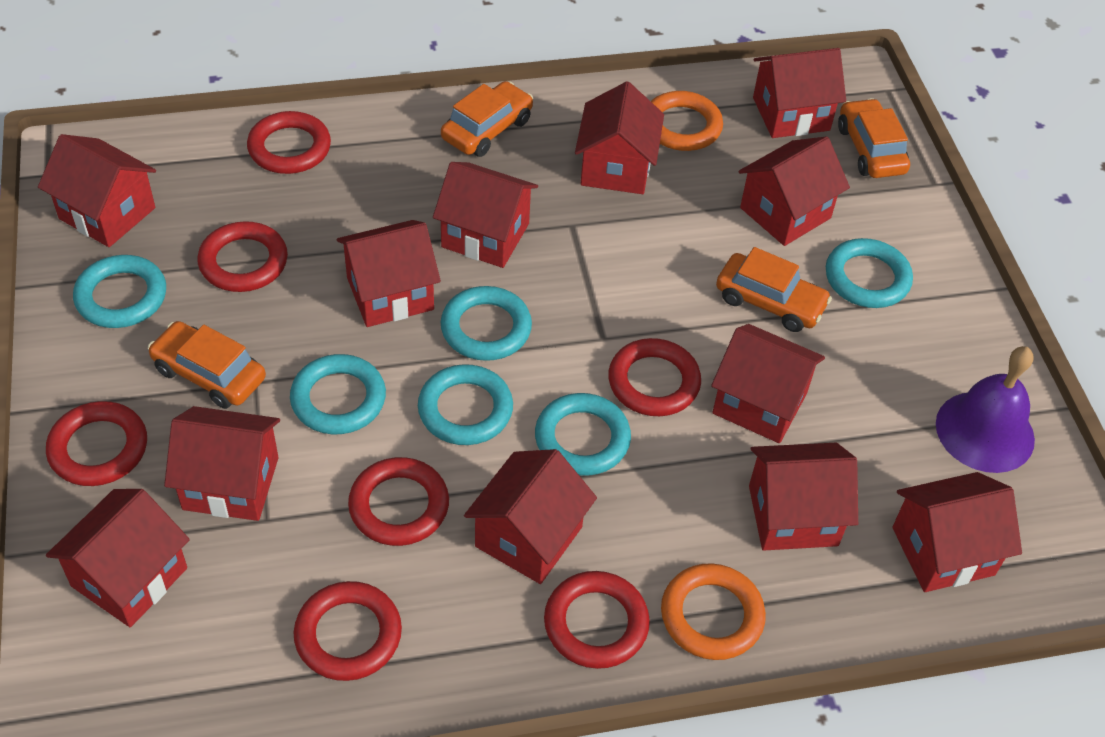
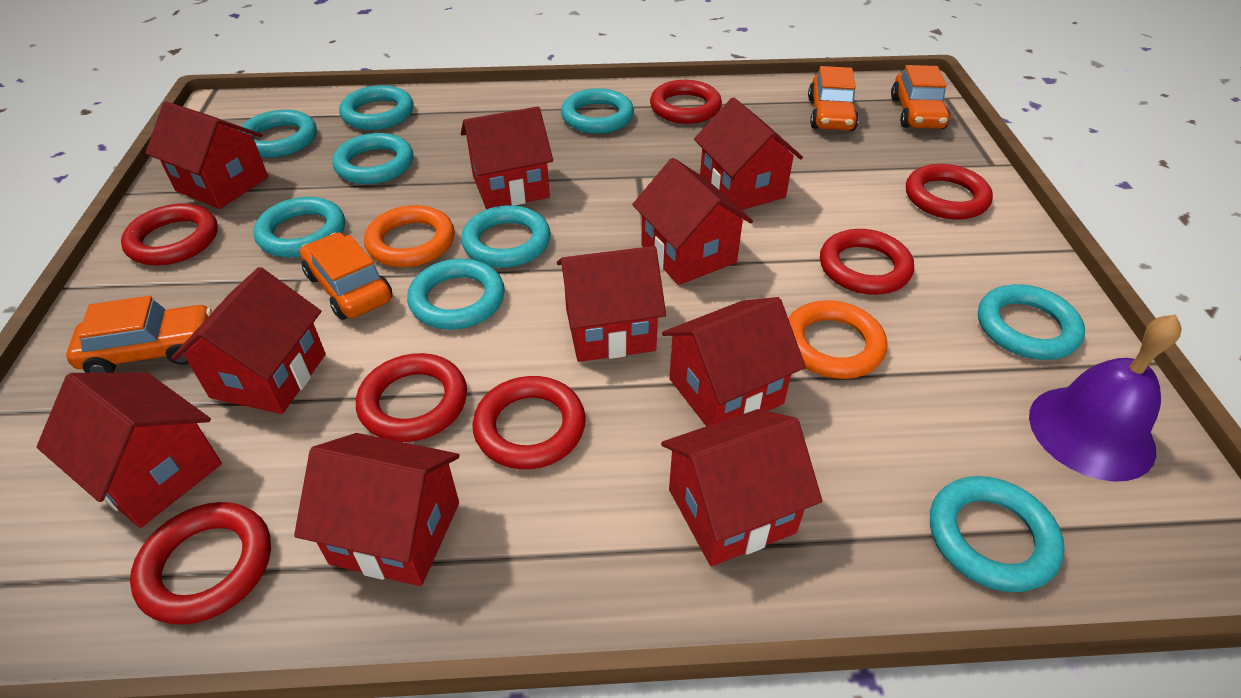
red house: [38,134,156,247] [46,489,190,627] [164,406,280,521] [337,220,441,327] [433,162,538,268] [464,449,597,584] [575,82,664,194] [711,324,825,443] [739,136,850,246] [749,443,858,551] [753,48,846,138] [892,472,1022,592] = 12 -> [37,373,222,528] [145,101,268,209] [171,267,326,414] [294,433,460,586] [461,106,553,209] [557,246,666,362] [632,158,753,285] [661,409,822,566] [662,297,806,426] [694,97,803,210] = 10
turquoise ring: [73,255,166,328] [290,354,386,434] [418,364,513,445] [441,286,532,361] [535,393,631,476] [826,238,913,308] = 6 -> [238,110,317,158] [253,197,345,258] [332,133,413,184] [339,85,413,130] [407,259,505,329] [461,205,551,268] [561,88,634,134] [930,476,1065,592] [978,284,1085,360] = 9

